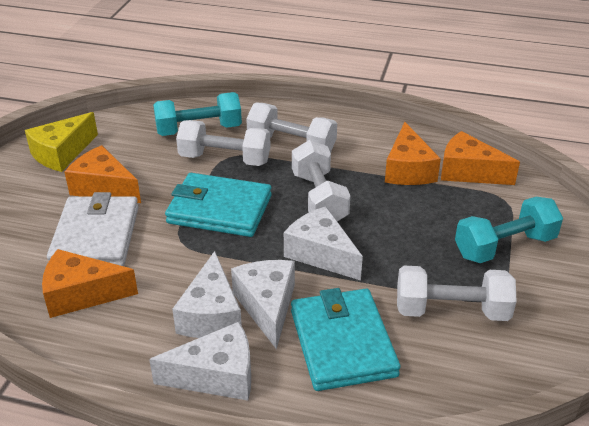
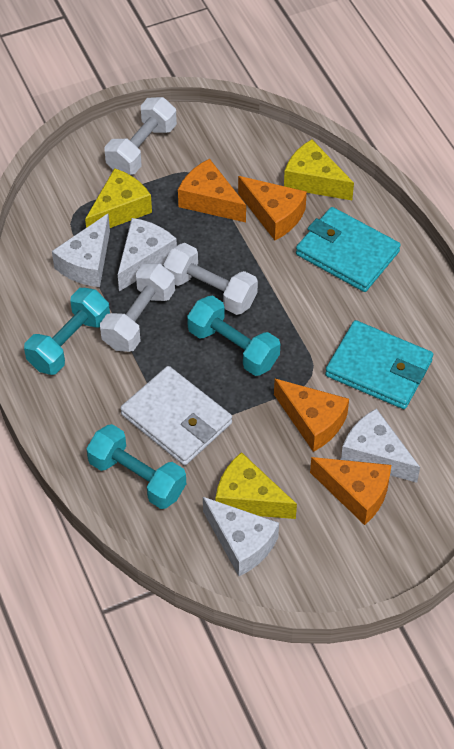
turquoise dumbbell: [153,92,242,136] [455,197,563,263] = 2 -> [24,288,110,375] [86,424,186,509] [187,296,280,376] = 3
white dumbbell: [176,120,271,166] [246,102,337,153] [292,140,350,221] [397,266,517,321] = 4 -> [100,263,175,352] [104,97,177,175] [163,243,258,315] = 3
yellow cheese: [25,112,98,172] = 1 -> [85,168,152,228] [216,452,297,519] [284,140,354,200] = 3

